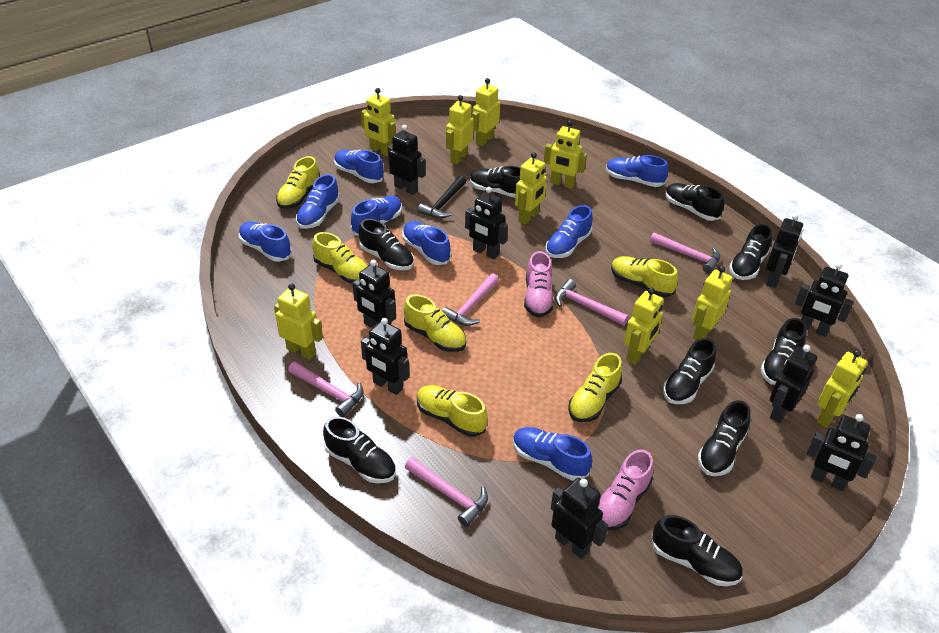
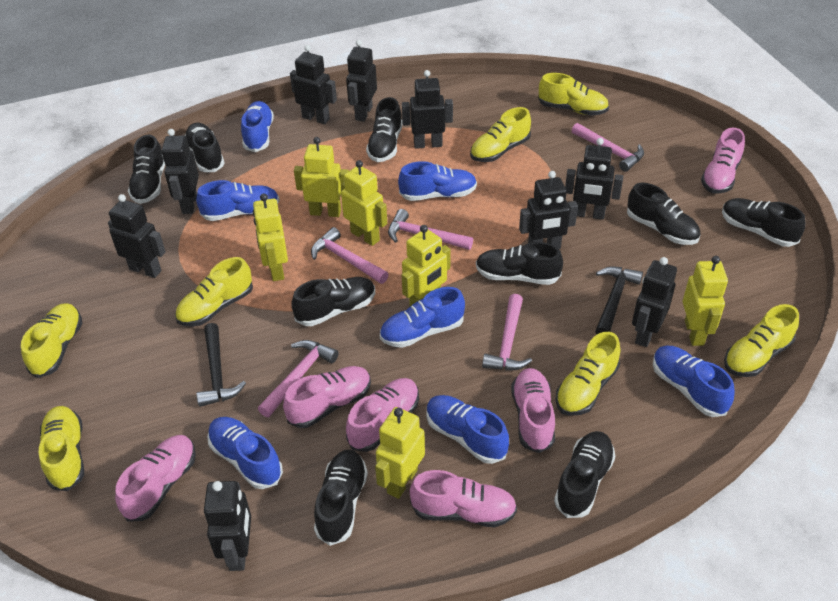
black hammer: [418,176,467,218] = 1 -> [196,323,246,407] [595,266,643,334] = 2
blue shoe: [239,222,292,262] [296,174,340,229] [334,149,384,183] [351,196,402,236] [402,221,451,265] [513,427,592,481] [545,205,593,258] [606,155,668,187] = 8 -> [196,180,279,221] [207,417,283,489] [241,101,274,152] [380,287,465,348] [398,161,477,201] [426,395,509,464] [653,346,735,417] = 7
pink shoe: [524,251,554,317] [598,449,654,530] = 2 -> [115,435,196,522] [283,366,371,428] [346,378,419,452] [409,470,517,527] [511,368,555,453] [701,128,745,194] = 6
yellow robot: [274,283,323,360] [361,88,396,156] [446,95,474,165] [472,78,500,146] [515,152,547,225] [544,120,587,189] [624,288,663,365] [692,266,733,340] [817,350,867,428] = 9 -> [253,193,288,281] [294,137,349,217] [341,160,387,246] [375,407,425,499] [402,225,450,306] [683,256,728,346] = 6
yellow shoe: [276,156,320,209] [312,232,368,283] [404,294,466,352] [417,385,488,437] [568,353,622,422] [611,256,678,297] = 6 -> [21,303,82,378] [39,406,84,491] [175,257,253,326] [470,107,531,162] [538,73,609,116] [556,332,620,416] [724,304,799,377] = 7

